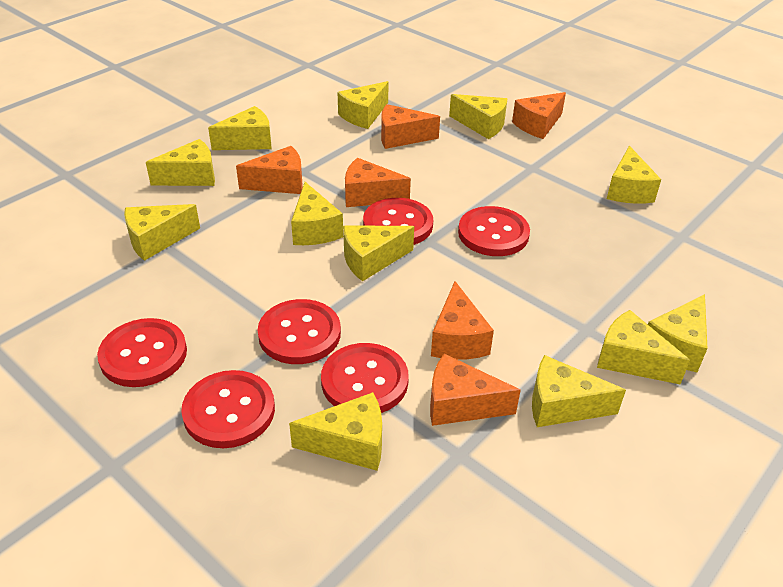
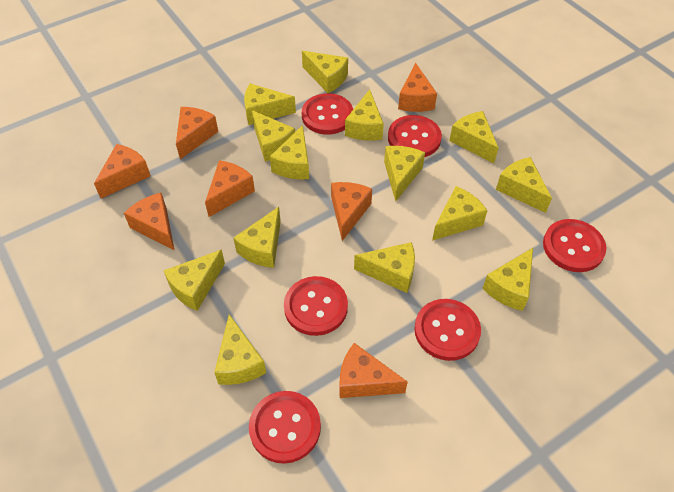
orange cheese: [236,146,303,194] [345,158,411,207] [381,104,440,149] [430,354,521,426] [431,281,494,360] [512,92,566,139] = 6 -> [94,144,151,199] [124,193,175,251] [176,107,218,159] [205,160,255,217] [331,182,372,241] [340,343,408,398] [398,63,437,112] = 7
yellow cheese: [124,204,200,261] [146,139,215,186] [208,106,272,150] [289,392,382,471] [291,182,343,245] [338,81,389,129] [343,226,414,282] [449,94,507,139] [532,355,626,427] [597,310,690,384] [607,146,661,204] [648,294,708,372] = 12 -> [163,249,225,311] [214,314,266,385] [233,207,281,268] [244,84,296,125] [251,110,295,162] [270,125,309,180] [302,51,348,93] [345,89,384,141] [354,242,415,293] [384,146,425,202] [432,186,488,241] [449,111,499,163] [482,248,533,311] [496,157,552,213] = 14

